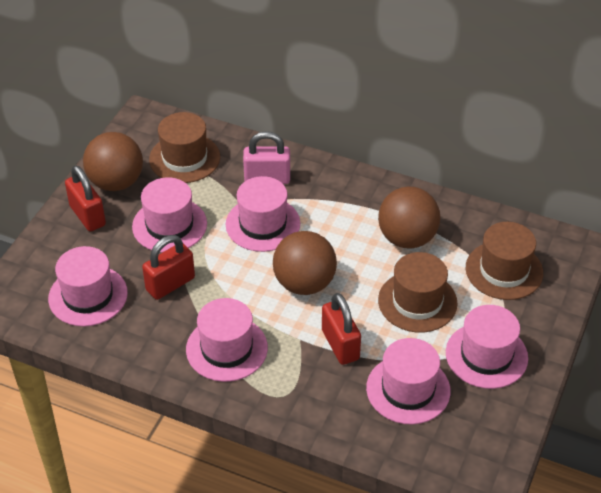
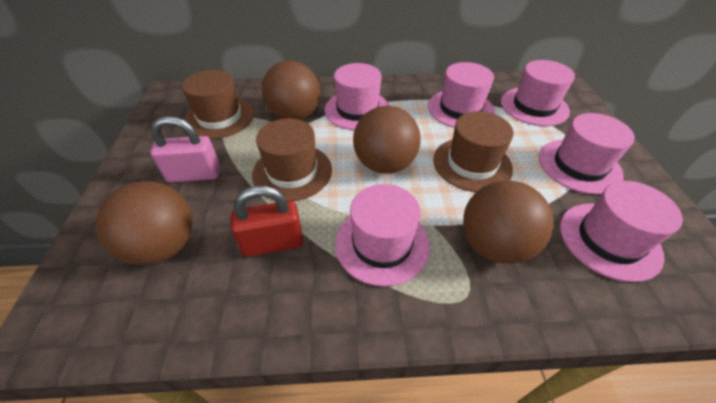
brown ball: [83,132,143,191] [273,231,337,295] [378,186,441,249] = 3 -> [96,181,193,265] [262,61,320,120] [353,106,421,174] [463,181,554,264] = 4
red padlock: [65,165,106,232] [142,235,195,300] [322,293,361,365] = 3 -> [231,186,303,257] = 1

